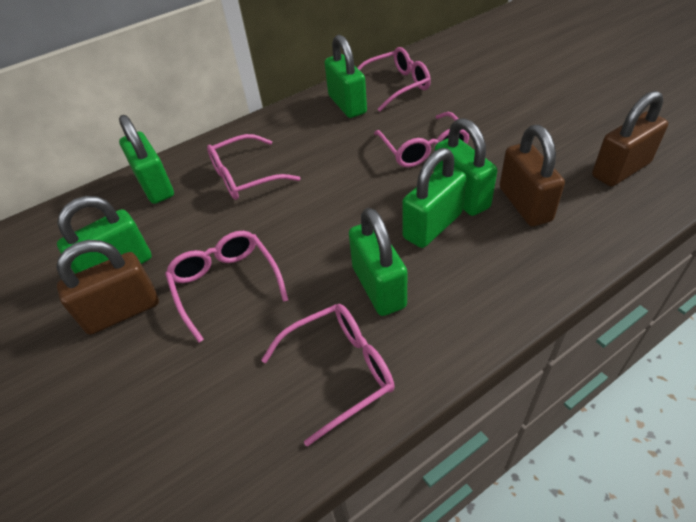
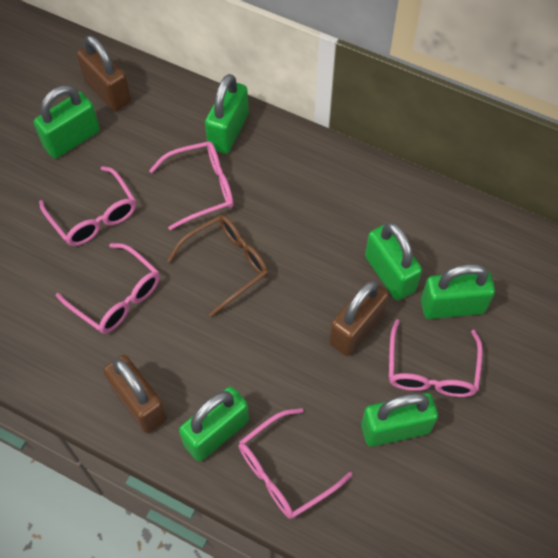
brown glasses: none = 0 -> [167,215,268,317] = 1

